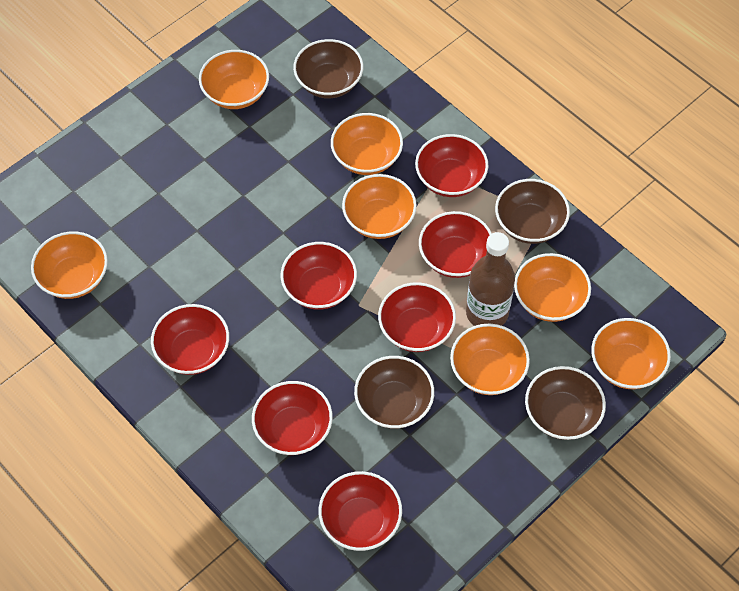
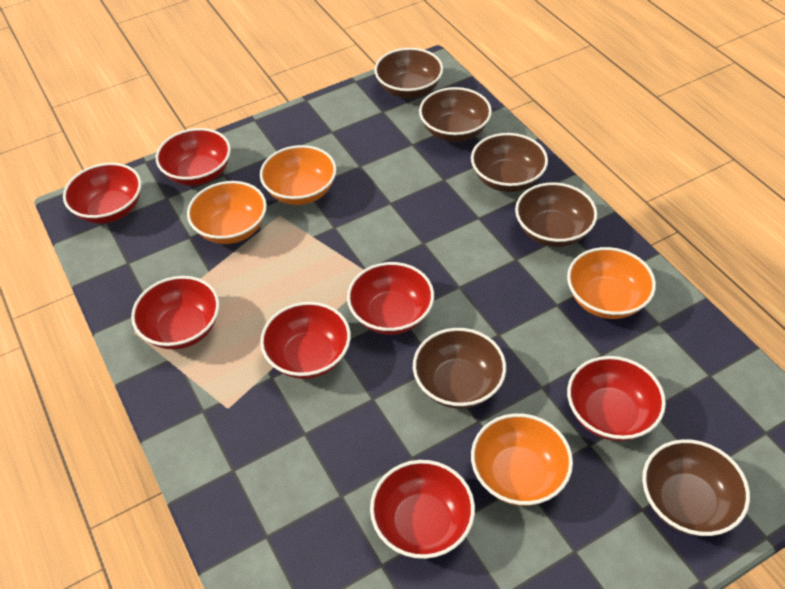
brown bottle: [466,232,515,326] = 1 -> none = 0
brown bowl: [293,39,363,98] [354,356,434,429] [495,179,570,244] [525,366,606,440] = 4 -> [374,48,443,98] [413,328,506,409] [419,87,492,142] [471,133,548,192] [515,183,597,247] [642,439,750,536] = 6
orange bowl: [31,231,108,299] [199,50,269,109] [331,113,403,175] [342,174,417,239] [450,324,530,395] [514,253,591,322] [591,318,671,389] = 7 -> [187,181,267,244] [260,145,336,205] [471,413,573,506] [567,247,656,319] = 4

